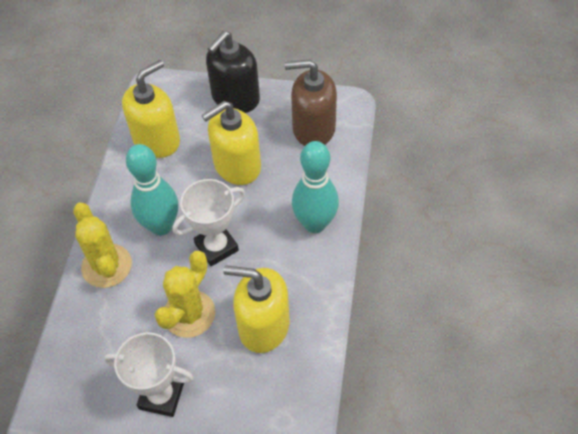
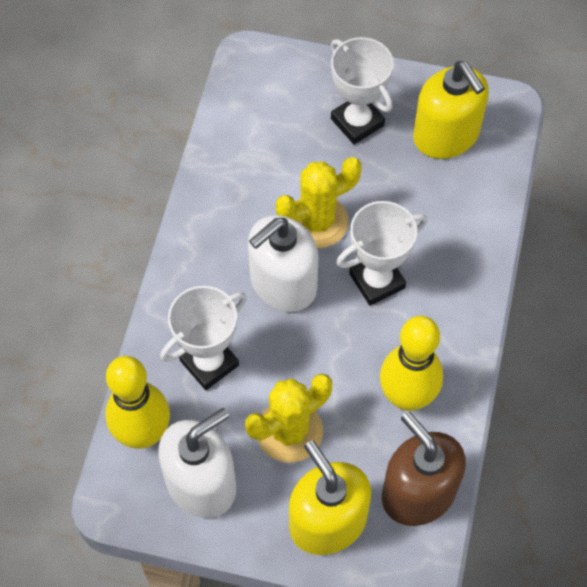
black soap dispenser: [206,31,260,113] = 1 -> none = 0
turquoise bowling pin: [126,144,178,236] [292,141,339,233] = 2 -> none = 0
white soap dispenser: none = 0 -> [158,408,236,518] [248,215,318,312] = 2
white trophy: [104,332,194,417] [173,179,245,266] = 2 -> [160,286,247,390] [331,37,394,144] [336,201,427,306] = 3
yellow bowling pin: none = 0 -> [105,356,170,449] [380,316,443,411] = 2
yellow soap dispenser: [122,60,180,158] [201,101,261,185] [223,265,290,353] = 3 -> [289,440,371,555] [413,61,489,159] = 2

